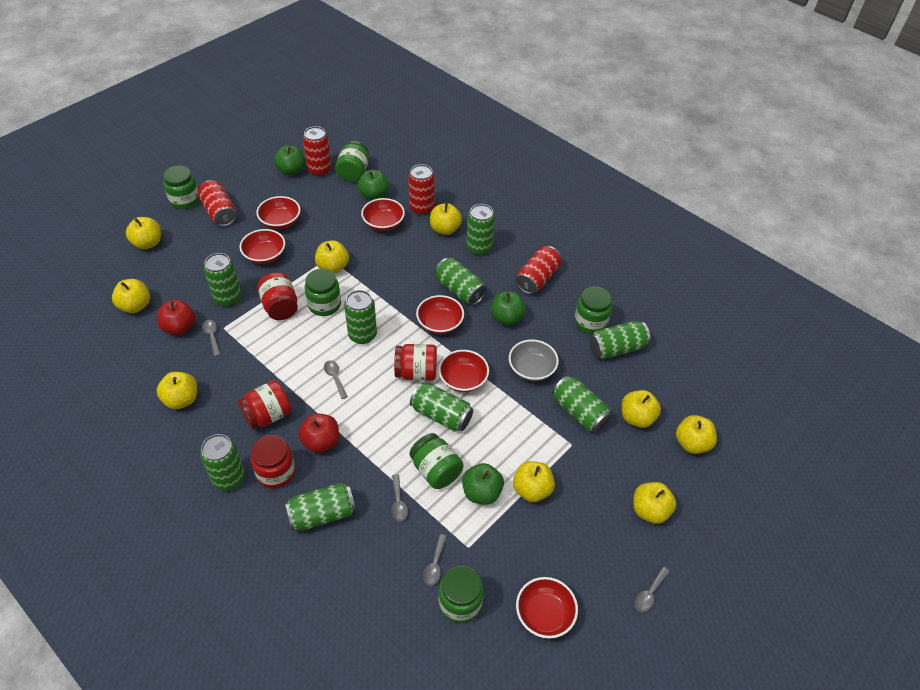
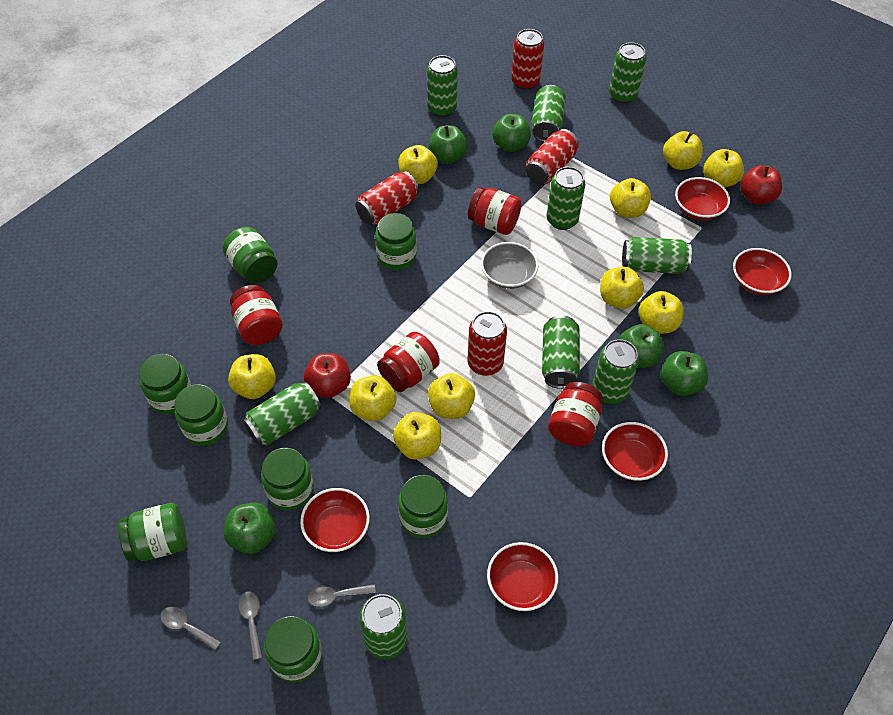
green apple: [274,145,305,176] [358,170,389,200] [462,463,504,504] [491,291,526,326] = 4 -> [223,503,276,554] [429,125,468,164] [492,114,531,152] [619,324,664,368] [661,351,708,396] = 5
green jar: [163,166,199,209] [305,269,341,316] [335,141,369,182] [409,433,464,489] [439,566,484,623] [574,286,612,334] = 6 -> [118,503,187,562] [139,354,191,415] [174,384,228,446] [222,227,278,284] [261,448,314,511] [264,616,322,683] [375,213,417,270] [398,475,448,538] = 8
grey spoon: [202,320,221,356] [324,360,348,399] [391,474,408,522] [423,534,447,586] [634,567,670,612] = 5 -> [161,607,221,650] [239,592,262,660] [308,584,376,607] = 3
red bowl: [239,229,285,264] [256,196,300,229] [361,198,405,231] [416,295,464,334] [438,350,489,392] [516,577,578,639] = 6 -> [300,488,370,552] [487,542,558,611] [602,422,668,481] [675,177,730,220] [733,248,792,295] = 5
yellow apple: [112,279,150,313] [126,217,161,249] [156,372,197,409] [315,240,349,273] [430,203,462,235] [513,461,555,502] [622,390,661,428] [633,482,676,524] [676,415,717,454] = 9 -> [228,354,276,399] [349,375,397,421] [393,412,441,460] [398,145,438,184] [428,373,475,419] [600,267,644,309] [610,178,651,218] [639,291,684,334] [663,131,703,170] [703,149,744,188] = 10

